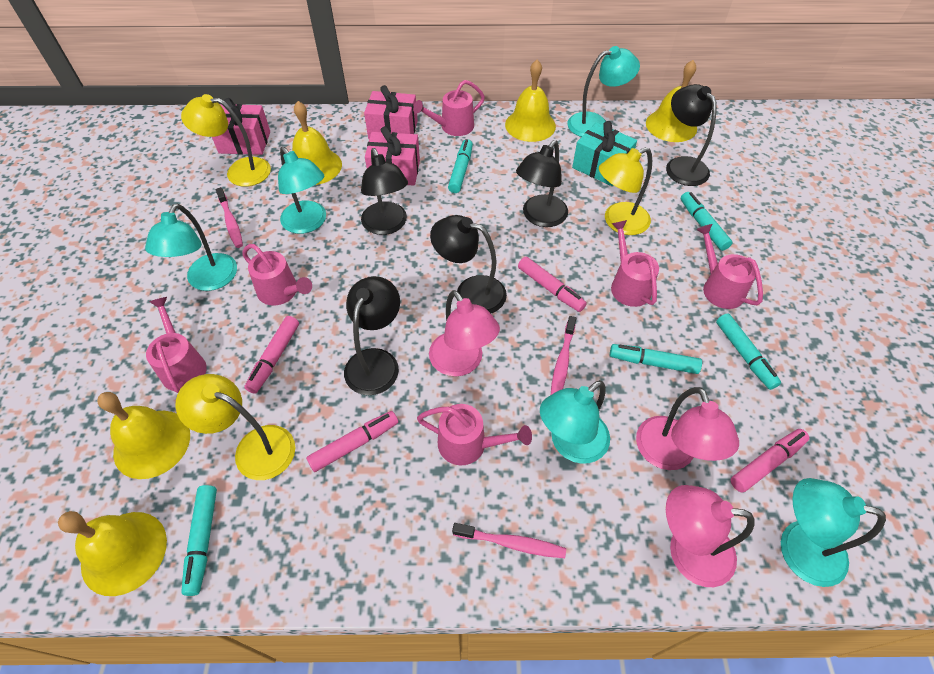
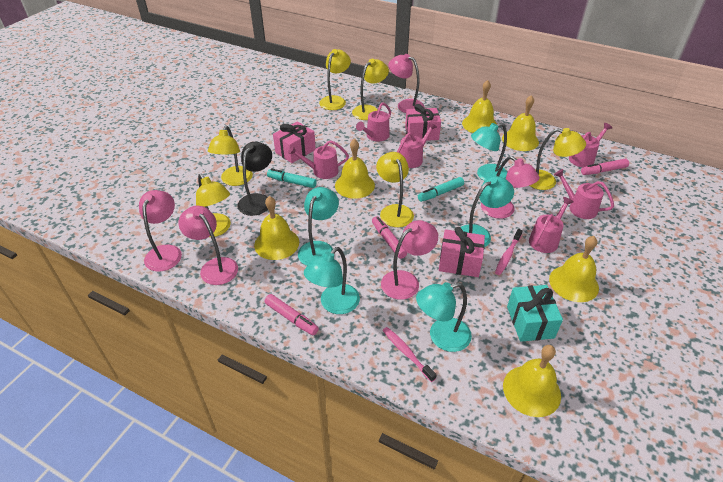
black lamp: [344,276,400,395] [361,148,408,235] [430,215,507,313] [516,140,568,227] [666,84,717,186] = 5 -> [237,142,272,216] = 1
pink lamp: [429,290,500,377] [636,387,739,470] [666,485,755,587] = 3 -> [139,190,182,272] [179,206,238,285] [381,220,438,300] [388,54,424,113] [481,156,540,219] = 5
pink marker: [244,316,299,394] [306,411,398,472] [518,257,587,312] [731,429,809,493] = 4 -> [264,294,319,335] [372,216,407,259] [581,159,629,175] = 3
pink toothbrush: [216,187,243,248] [452,523,566,558] [551,316,576,395] = 3 -> [383,327,437,382] [495,229,523,275] = 2
turquoise marker: [181,485,217,596] [448,139,473,193] [610,344,702,374] [681,192,733,251] [716,313,781,390] = 5 -> [267,168,317,188] [418,177,464,202] = 2
yellow bell: [58,511,167,596] [97,392,190,479] [292,101,342,185] [505,60,556,142] [646,60,697,142] = 5 -> [254,196,299,260] [335,139,375,199] [462,80,497,133] [502,95,539,151] [503,345,561,417] [549,236,599,302] = 6
yellow lamp: [175,374,295,480] [181,94,271,187] [599,147,652,235] = 3 -> [196,174,231,237] [208,126,253,186] [319,49,351,110] [352,59,389,120] [376,152,414,227] [529,128,586,190] = 6

